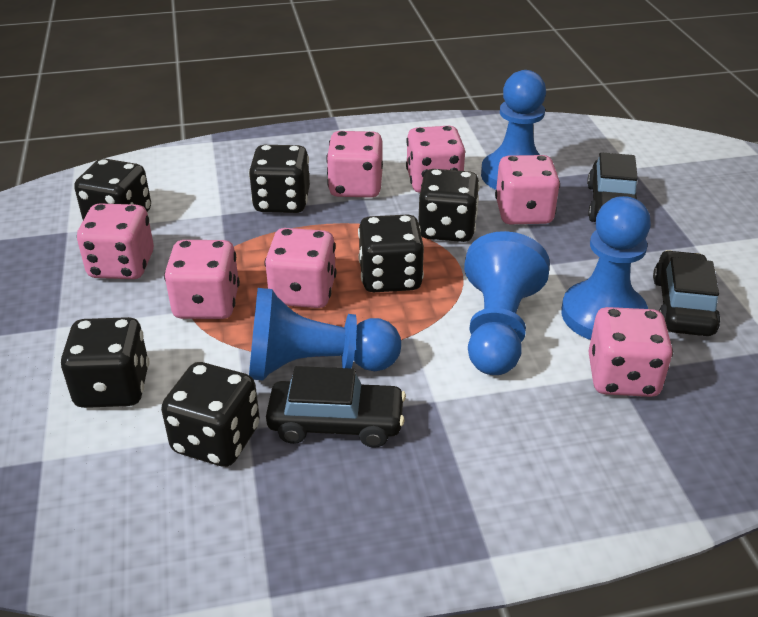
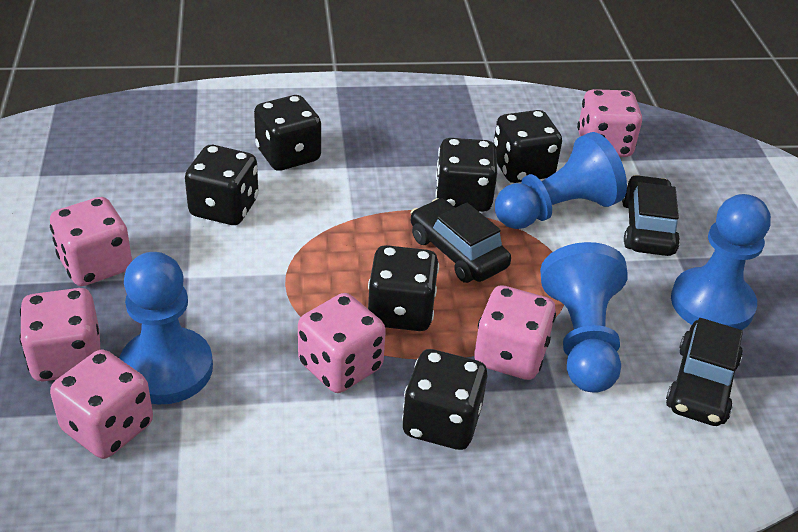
pink dice: [77,203,154,279] [164,240,240,319] [265,228,336,308] [326,131,383,198] [406,126,465,193] [495,155,560,224] [588,307,673,397] = 7 -> [19,288,101,382] [50,197,132,286] [50,350,153,459] [298,293,386,393] [474,285,556,380] [577,89,642,157] = 6

